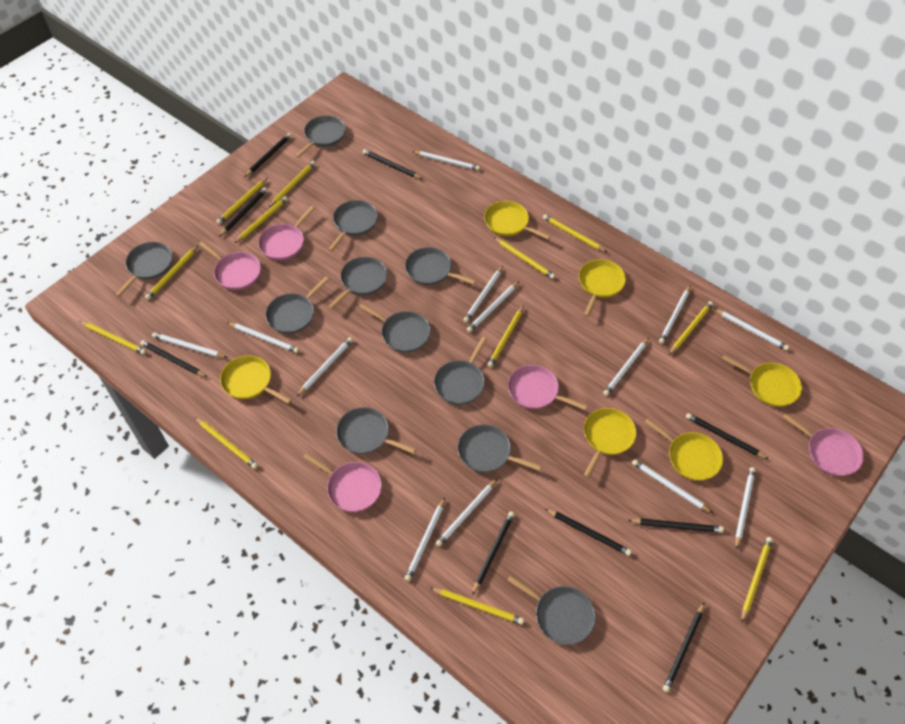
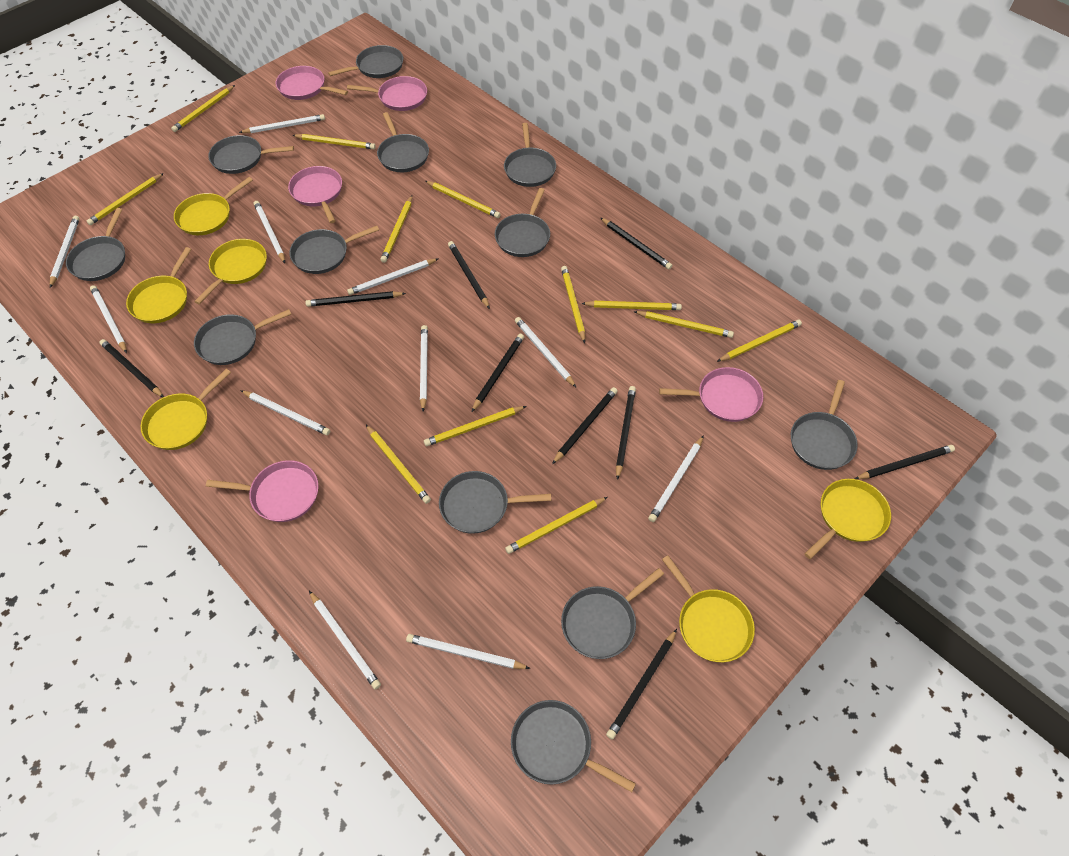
grey pan: [116,242,173,297] [265,277,330,334] [295,115,346,158] [328,200,378,251] [328,257,387,310] [336,407,417,454] [359,303,430,353] [405,247,476,285] [434,337,487,405] [458,424,542,472] [507,575,595,645] = 11 -> [66,208,125,281] [194,309,291,365] [208,135,294,174] [289,226,379,274] [328,45,403,78] [377,112,429,172] [439,471,551,534] [495,188,550,257] [504,123,556,187] [511,700,636,792] [561,568,664,659] [791,380,858,470] = 12
white pencil: [152,332,228,358] [227,322,299,353] [297,337,353,396] [405,498,445,581] [412,151,480,171] [436,479,497,547] [463,266,503,323] [467,281,519,332] [603,338,649,396] [632,459,713,513] [659,285,691,344] [713,308,789,351] [735,467,756,549] = 13 -> [50,216,80,288] [90,285,127,353] [239,114,325,133] [240,390,330,436] [254,201,285,263] [309,591,381,690] [347,259,438,295] [406,634,531,669] [420,325,428,412] [515,317,577,388] [648,435,704,522] = 11

